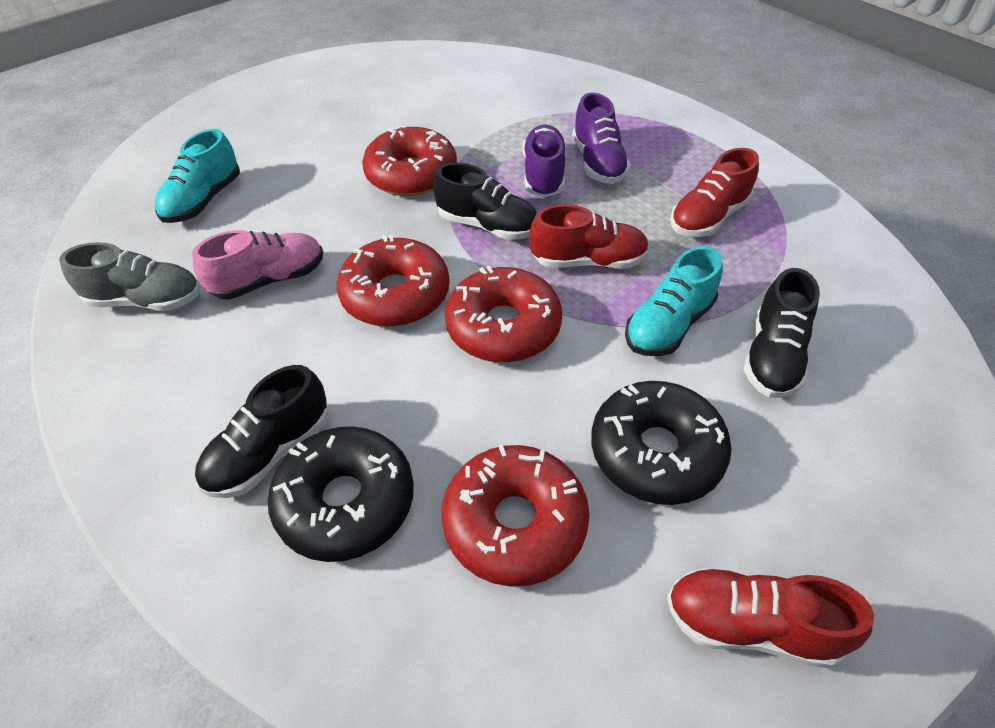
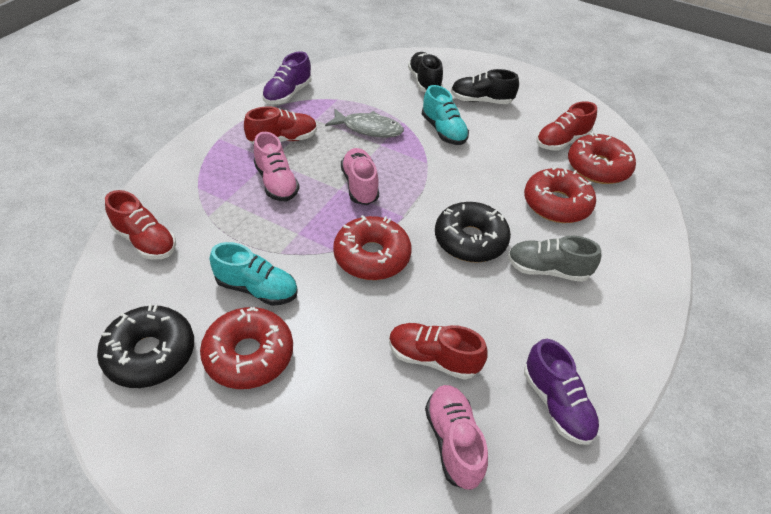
black shoe: [195,365,328,498] [433,162,537,240] [743,268,820,398] = 3 -> [408,52,443,92] [451,69,519,104] = 2
grey fish: none = 0 -> [325,109,404,138] = 1
pink shoe: [192,230,323,300] = 1 -> [254,132,299,201] [341,148,379,205] [425,385,488,490] = 3
red shoe: [529,205,649,269] [667,568,874,668] [670,148,759,237] = 3 -> [105,190,176,260] [244,106,317,144] [389,323,487,380] [536,101,597,151] = 4

